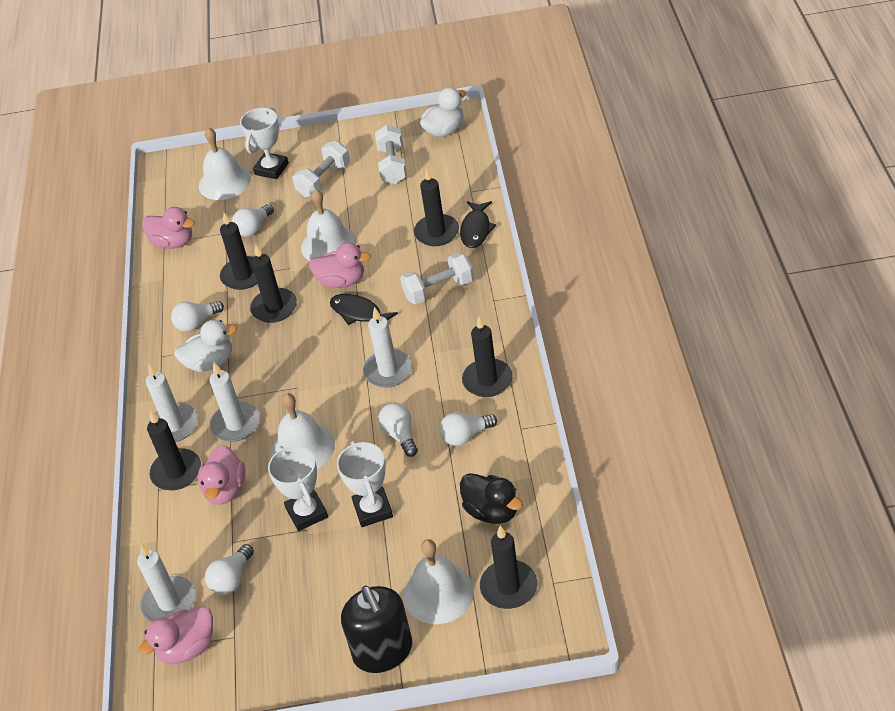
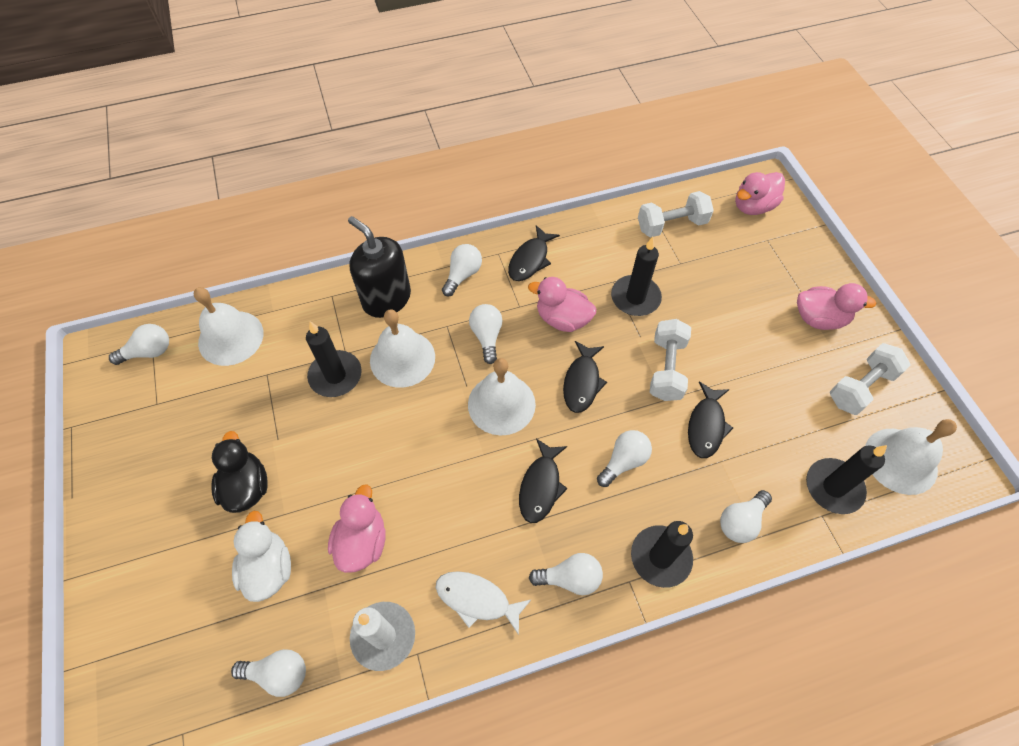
black candle: [147,410,201,490] [220,213,257,290] [250,245,297,323] [414,168,459,246] [462,316,513,397] [480,526,537,609] = 6 -> [306,321,362,397] [611,237,662,316] [631,521,693,588] [806,445,887,514] = 4
black fish: [330,294,398,325] [460,201,497,248] = 2 -> [508,225,560,281] [519,439,568,523] [563,341,607,413] [688,381,733,458] = 4
white candle: [137,544,196,622] [146,364,198,442] [210,363,260,442] [363,307,412,388] = 4 -> [350,602,415,671] = 1
white duck: [174,320,237,372] [420,87,466,137] = 2 -> [232,511,291,602] = 1
white fish: none = 0 -> [436,571,532,635] = 1
white light bulb: [171,301,224,332] [205,544,254,595] [232,204,274,237] [378,403,418,457] [440,412,497,446] = 5 -> [109,324,169,365] [231,649,306,697] [442,244,482,296] [469,304,502,364] [529,553,603,595] [597,430,652,487] [720,490,772,543] = 7
white trophy: [240,108,289,179] [268,446,328,531] [337,441,393,527] = 3 -> none = 0

